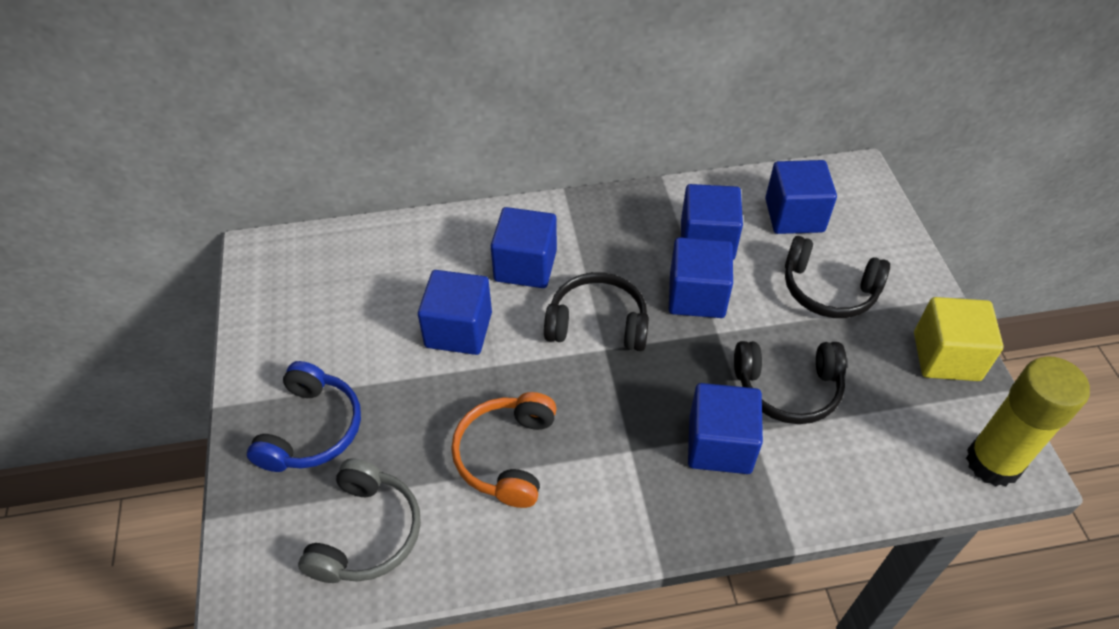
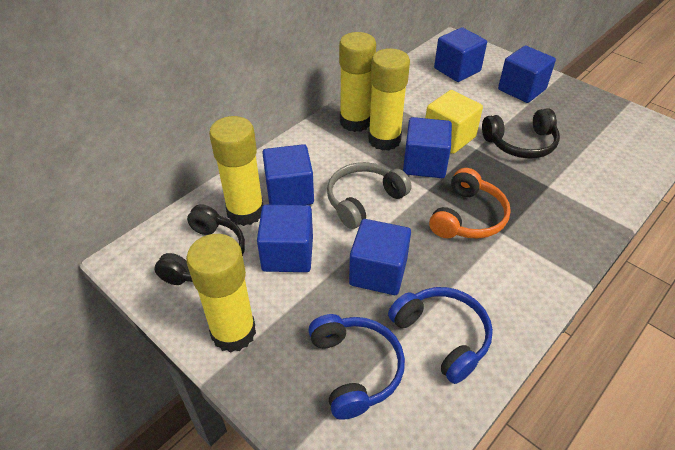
black headphones: [544,272,649,351] [734,341,847,424] [785,236,890,318] = 3 -> [154,204,245,285] [482,108,560,159] = 2
blue headphones: [247,361,361,472] = 1 -> [308,314,405,420] [388,287,493,384] = 2
yellow glue stick: [966,356,1090,487] = 1 -> [186,234,256,353] [209,116,263,226] [339,32,376,132] [368,48,410,151] = 4

